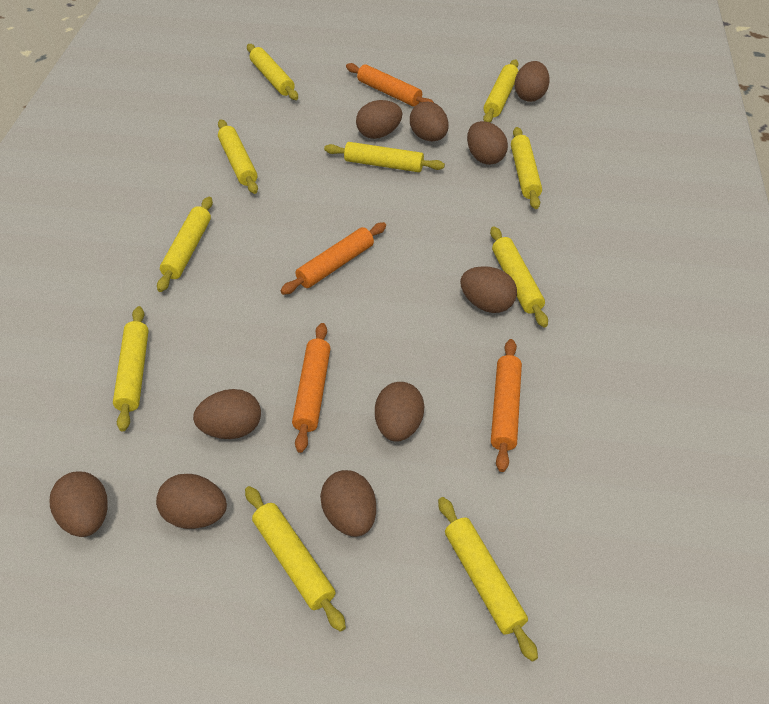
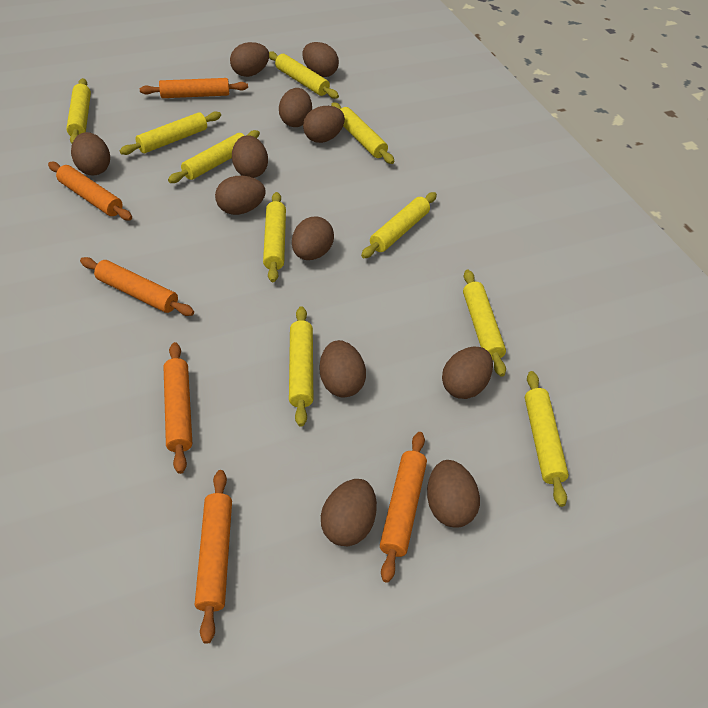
brown egg: [49,471,108,537] [156,474,227,529] [193,389,261,439] [320,470,376,537] [356,100,402,139] [375,382,424,442] [410,102,449,142] [460,266,517,313] [467,121,508,165] [514,61,550,102] = 10 -> [71,132,110,176] [215,176,266,215] [230,42,269,77] [232,135,268,178] [279,88,312,127] [292,217,334,260] [302,42,339,77] [303,106,345,143] [320,340,366,397] [321,479,377,546] [427,460,480,528] [442,347,493,399] = 12
orange rolling pin: [281,222,386,295] [292,323,330,453] [346,63,434,107] [491,339,522,472] = 4 -> [48,162,132,220] [80,257,194,316] [140,78,248,98] [164,342,192,474] [195,470,232,644] [380,432,427,583] = 6

